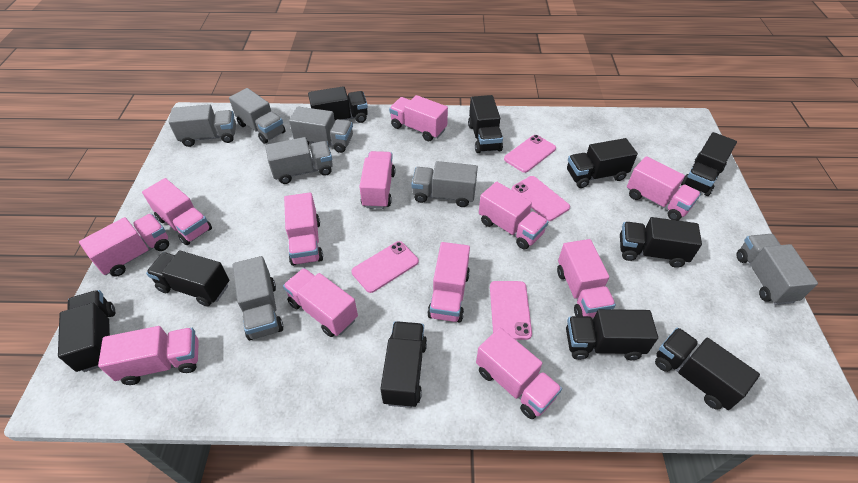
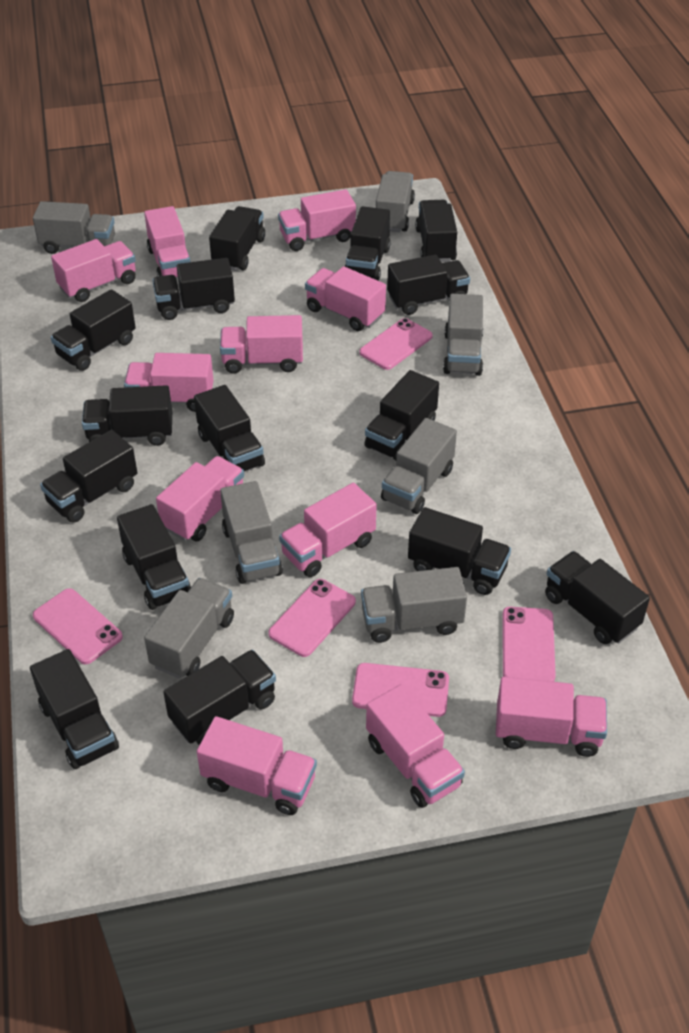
black truck: [58,290,115,372] [146,250,229,307] [308,86,368,123] [380,321,427,408] [468,95,503,153] [566,309,658,360] [567,138,638,188] [620,217,702,268] [655,327,760,410] [681,132,737,196] = 10 -> [30,649,119,769] [40,430,137,523] [51,289,136,371] [82,385,172,446] [117,504,191,610] [152,258,235,320] [163,650,276,745] [194,385,265,472] [209,206,265,271] [345,206,390,281] [364,370,439,461] [387,255,470,315] [408,507,511,595] [415,200,457,262] [545,551,650,644] = 15
pink phone: [351,241,419,293] [490,281,532,340] [504,135,556,173] [512,176,570,221] = 4 -> [33,588,123,664] [268,579,356,657] [352,663,449,717] [359,318,433,370] [502,607,556,682] = 5
pink truck: [79,214,169,277] [98,326,199,385] [142,178,212,245] [283,268,358,337] [284,193,323,266] [359,151,395,209] [389,95,448,141] [427,242,470,322] [476,328,562,419] [479,182,548,250] [557,239,616,318] [627,156,701,220] = 12 -> [51,239,136,302] [124,353,214,412] [144,206,190,278] [156,456,244,541] [197,716,317,815] [220,315,303,373] [278,189,356,251] [279,483,377,577] [305,266,386,331] [366,684,465,808] [496,677,607,757] = 11

